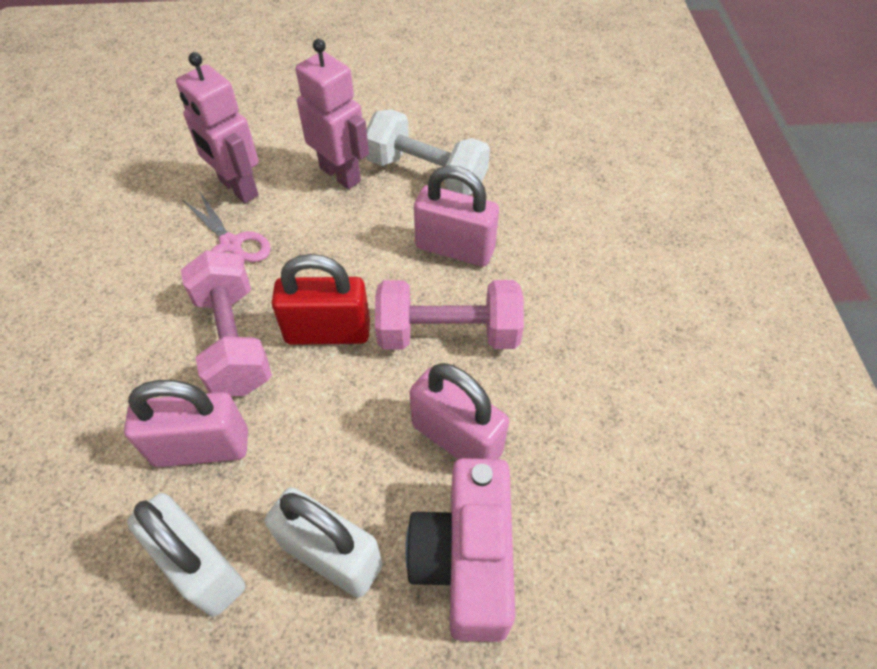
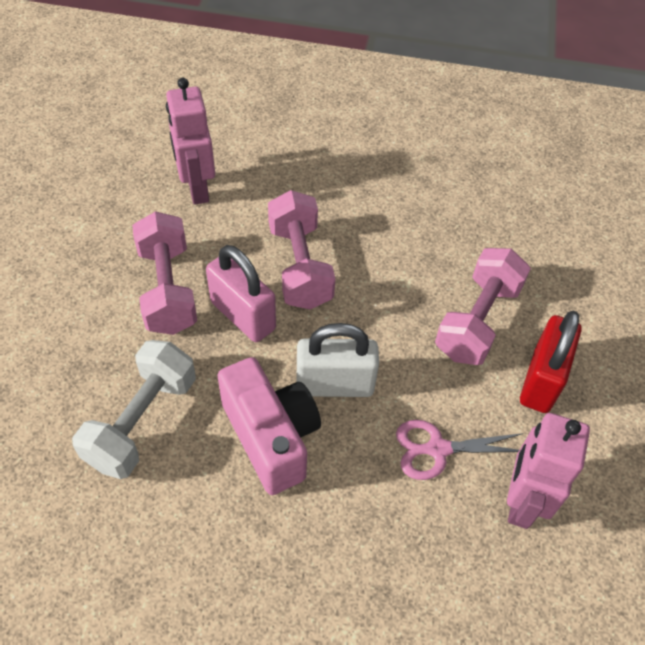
pink dumbbell: [181,250,272,396] [375,280,524,349] = 2 -> [132,211,197,335] [268,190,335,309] [435,248,531,365] = 3
pink padlock: [124,380,248,467] [409,363,509,459] [414,165,499,267] = 3 -> [206,245,276,342] = 1
white padlock: [127,493,245,617] [265,487,383,598] = 2 -> [297,323,379,397] = 1

